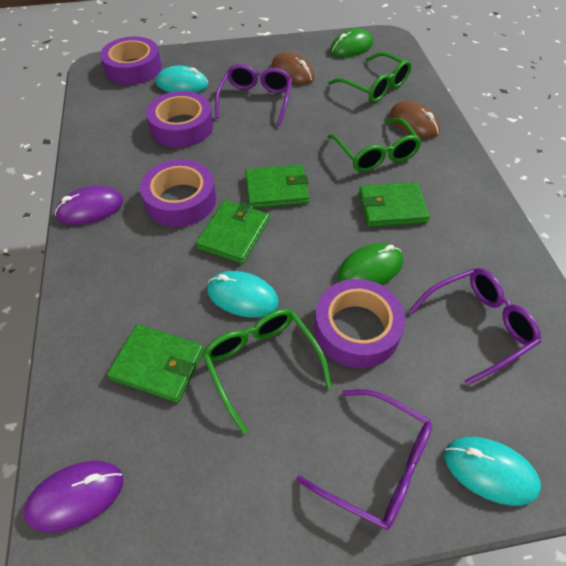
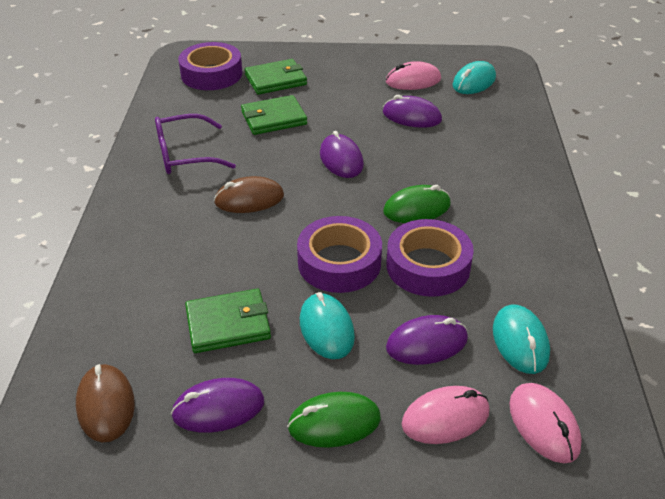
green glasses: [202,309,332,434] [327,118,422,172] [328,52,411,103] = 3 -> none = 0
green wallet: [107,324,204,403] [196,200,269,264] [245,165,309,208] [359,182,430,227] = 4 -> [185,289,271,353] [241,95,307,135] [245,59,307,95] = 3
pink mouse: none = 0 -> [386,61,441,90] [402,386,489,444] [509,383,582,463] = 3
purple glasses: [215,64,292,126] [296,389,432,530] [409,268,541,385] = 3 -> [155,114,236,174] = 1
purple mouse: [23,461,123,533] [55,186,123,225] = 2 -> [171,378,264,433] [320,131,364,178] [383,95,442,128] [386,315,468,365] = 4
purple tape: [100,36,162,85] [140,159,216,227] [146,91,213,147] [314,279,405,368] = 4 -> [178,42,242,90] [297,216,382,293] [386,219,474,297] = 3

